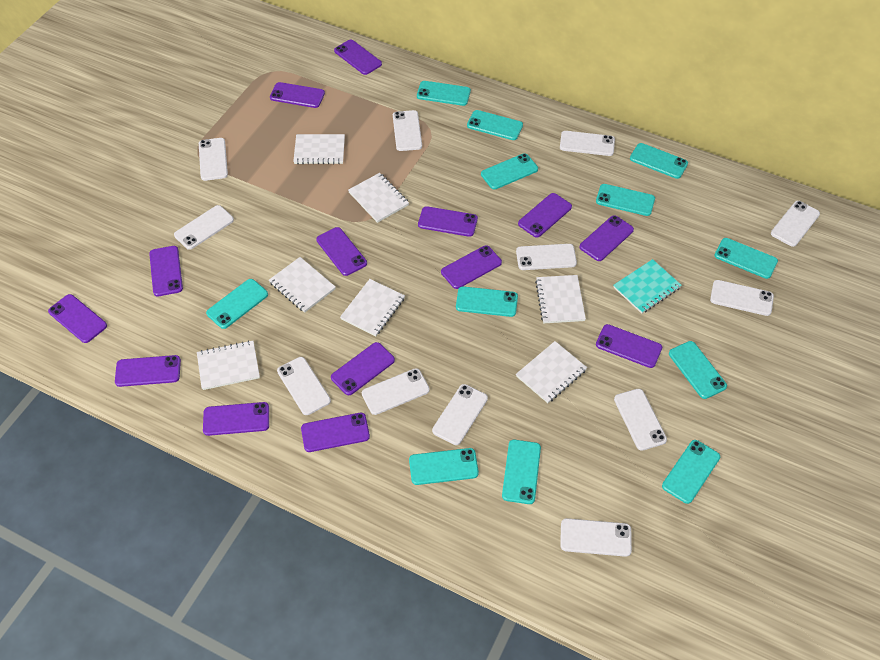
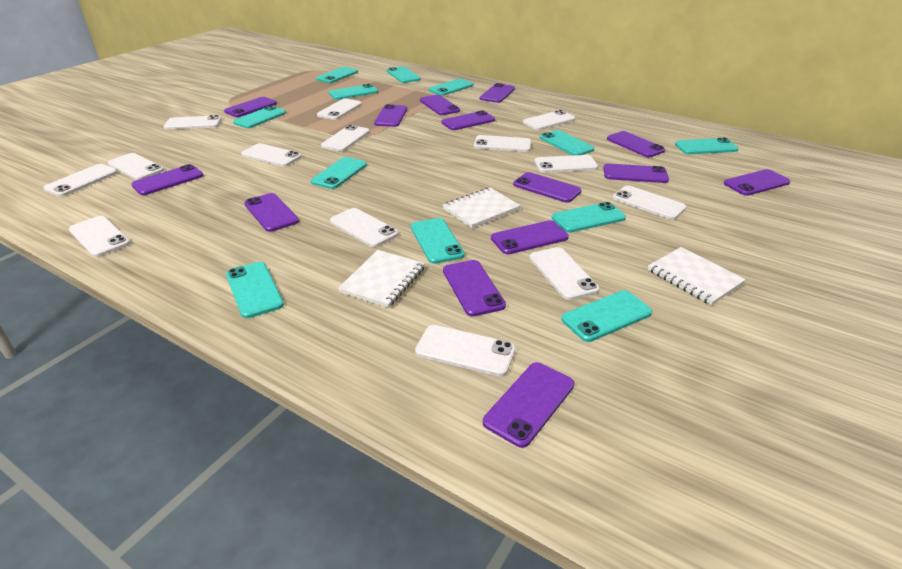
turquoise notebook: [613,259,682,314] = 1 -> none = 0
white notebook: [197,340,260,390] [269,257,336,313] [293,134,345,164] [340,279,405,336] [348,173,409,223] [516,341,587,403] [535,275,586,323] = 7 -> [338,250,425,308] [443,188,521,228] [648,247,746,305] = 3
white phone: [174,205,234,250] [199,138,228,181] [277,357,331,415] [362,368,430,415] [393,110,422,151] [432,384,488,445] [516,244,577,270] [560,131,615,156] [560,518,632,557] [614,389,667,451] [710,280,774,316] [771,201,820,247] = 12 -> [43,164,118,197] [69,216,131,257] [108,153,164,180] [163,115,222,130] [241,143,302,167] [317,99,362,120] [321,125,370,151] [330,208,398,247] [415,325,516,377] [474,135,531,152] [523,110,575,130] [530,247,600,300] [534,155,598,173] [613,185,686,220] = 14

